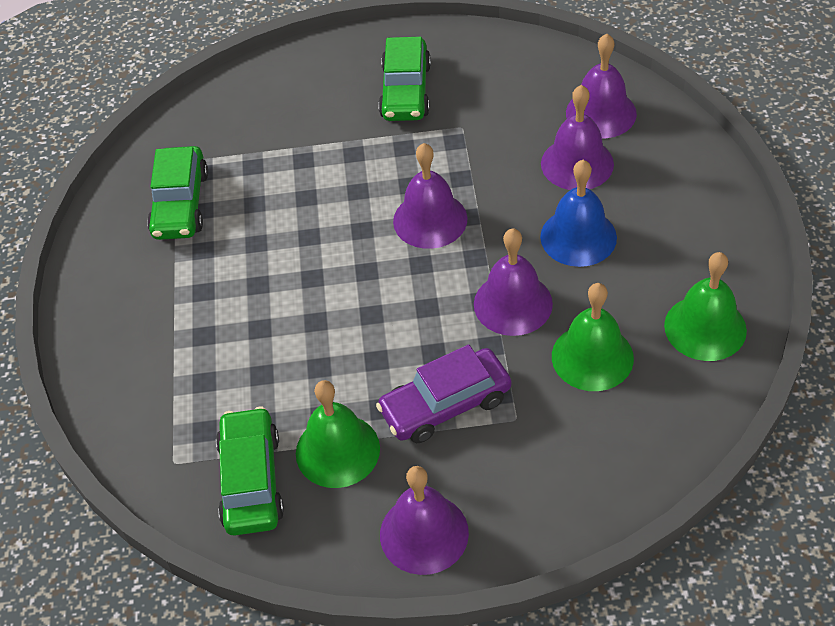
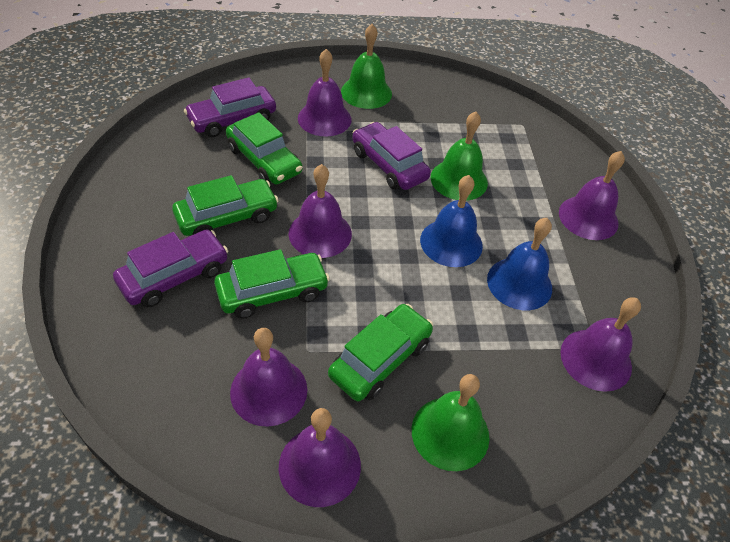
blue bell: [540,160,617,267] = 1 -> [420,175,483,267] [487,218,552,310] = 2
green car: [147,146,208,240] [216,407,284,536] [378,37,431,121] = 3 -> [172,175,279,236] [214,249,330,319] [226,112,302,185] [328,304,433,401] = 4
purple bell: [380,466,469,575] [393,143,468,249] [474,229,553,336] [541,85,614,190] [566,34,637,138] = 5 -> [230,328,307,427] [279,408,361,507] [288,164,352,258] [298,49,351,136] [559,151,625,240] [560,297,641,392] = 6
purple car: [376,344,511,443] = 1 -> [113,229,228,307] [184,77,276,137] [352,122,431,190] = 3

